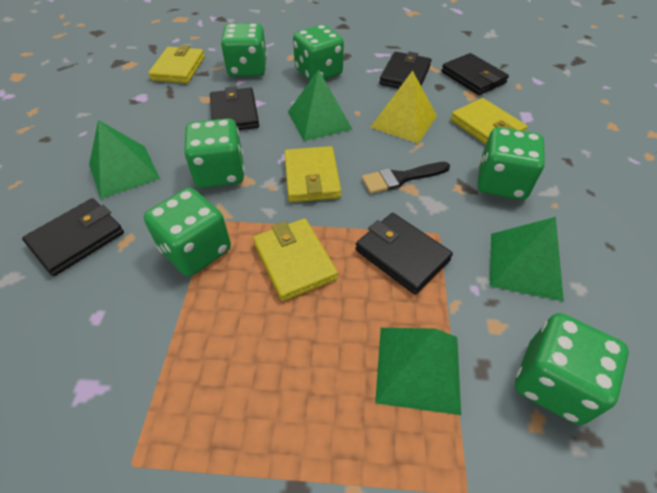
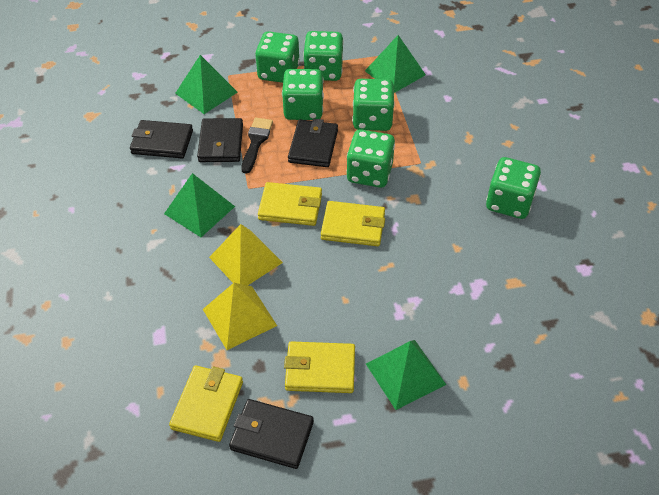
black wallet: [22,198,124,276] [210,86,259,130] [355,213,453,294] [379,52,432,88] [441,53,509,95] = 5 -> [130,120,193,159] [197,118,243,162] [229,399,314,469] [288,119,338,167] = 4
yellow pyramid: [370,70,437,143] = 1 -> [203,283,277,350] [209,224,283,285] = 2

